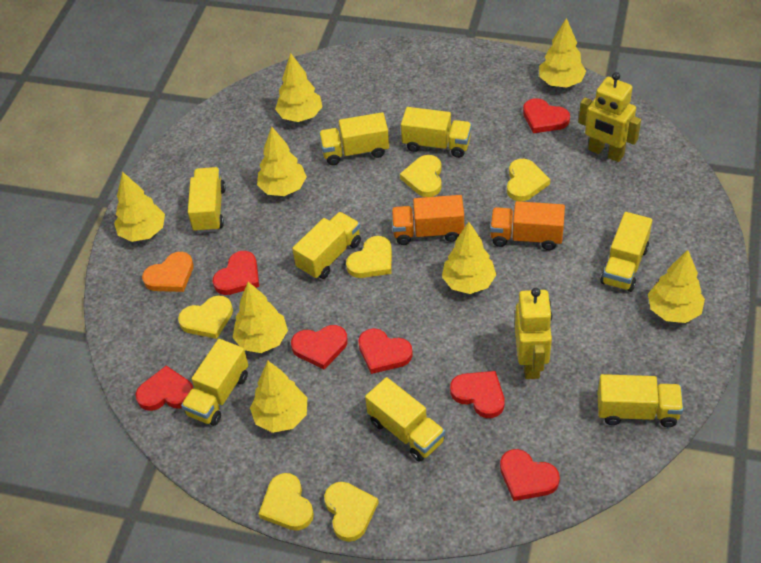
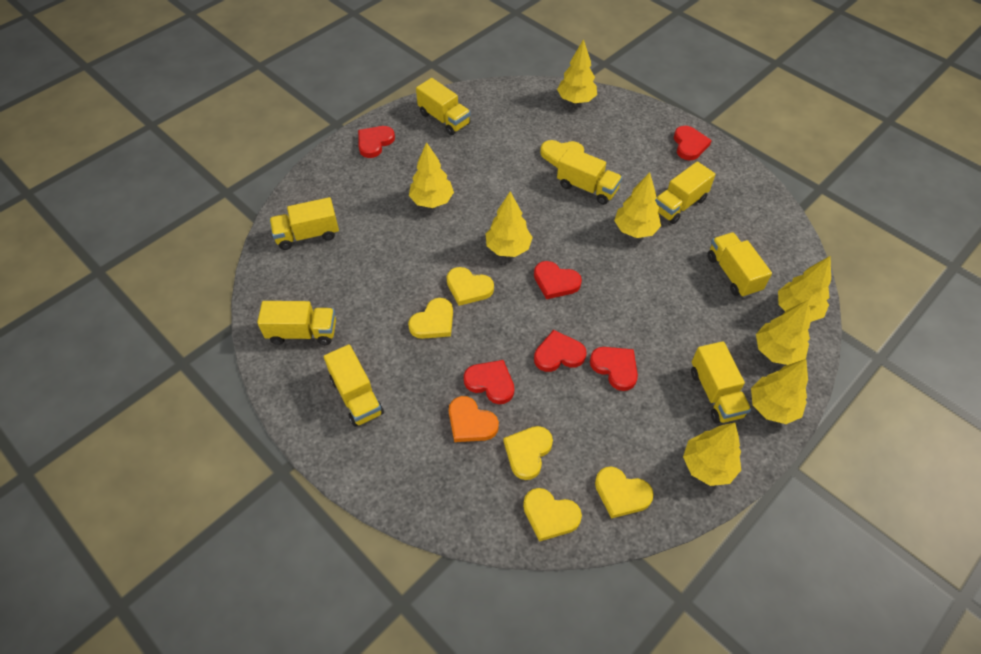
orange truck: [391,195,464,245] [490,201,565,250] = 2 -> none = 0
red heart: [136,366,193,411] [213,251,259,295] [291,325,348,370] [358,328,413,374] [450,371,504,418] [500,449,560,501] [523,98,570,133] = 7 -> [358,126,395,158] [464,360,514,404] [534,261,582,299] [534,330,587,372] [590,347,638,391] [674,126,712,160] = 6
yellow robot: [515,288,552,379] [579,72,641,162] = 2 -> none = 0

